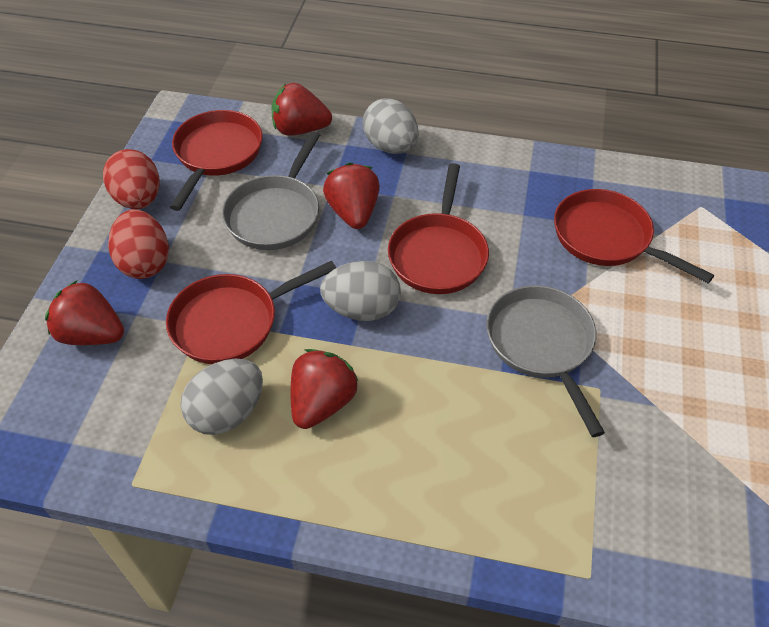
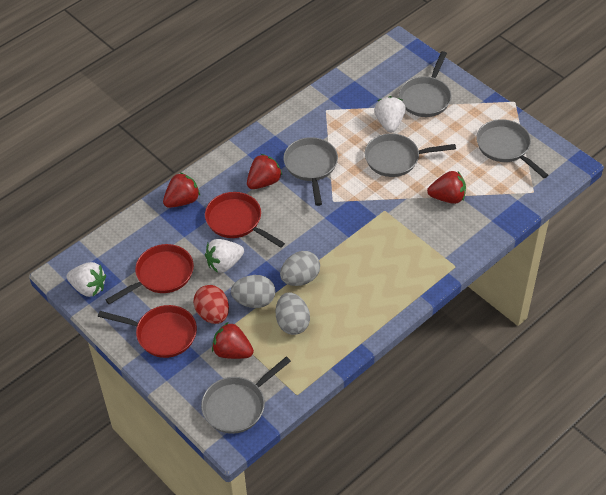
grey pan: [222,131,320,250] [486,285,605,437] = 2 -> [201,357,291,434] [283,137,338,206] [365,134,456,177] [399,51,452,117] [476,119,548,178] = 5
red egg: [103,149,160,209] [108,209,169,279] = 2 -> [193,285,229,324] = 1
red pan: [166,261,336,364] [170,110,263,211] [388,163,489,294] [554,189,714,283] = 4 -> [98,305,197,358] [106,244,194,304] [205,192,285,248] = 3
white strawberry: none = 0 -> [67,262,106,297] [205,239,244,273] [374,96,406,133] = 3

